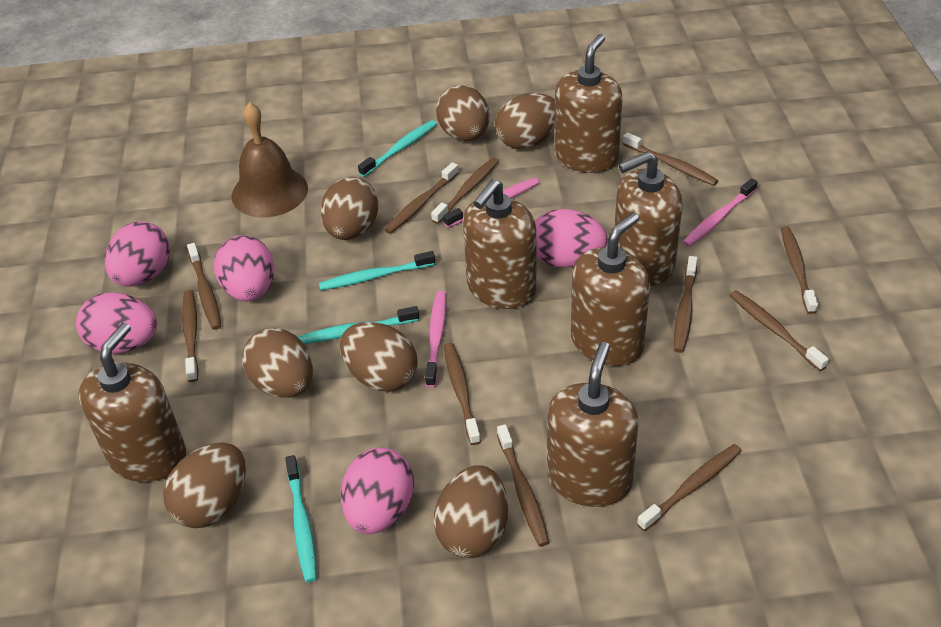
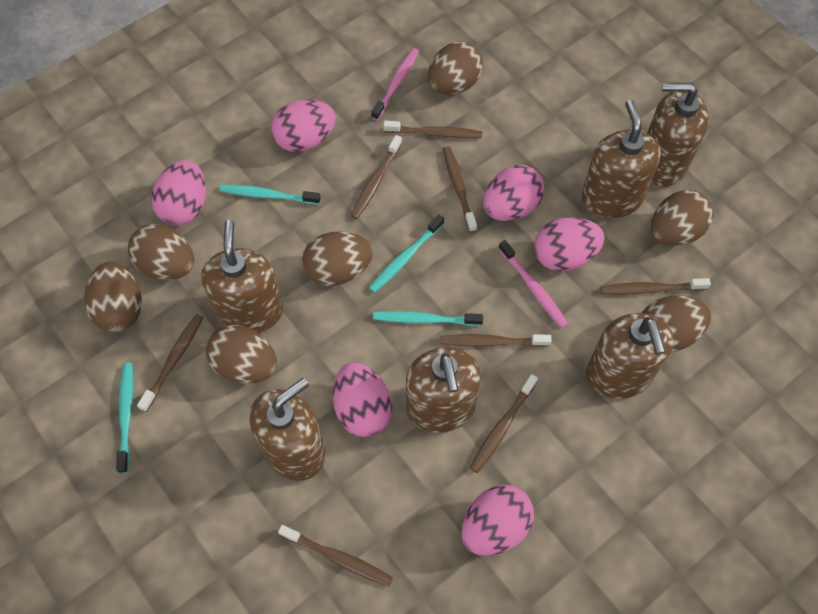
brown bell: [232,102,308,217] = 1 -> none = 0
brown toothbrush: [182,290,199,382] [187,243,221,330] [384,162,459,234] [431,157,499,224] [444,343,481,445] [497,424,549,546] [623,132,718,186] [637,444,741,531] [674,256,698,353] [730,290,829,371] [781,226,818,314] = 11 -> [137,314,203,412] [278,525,393,587] [351,135,402,219] [383,121,482,138] [439,334,552,347] [443,146,477,232] [470,374,538,473] [600,278,711,295] = 8
pink egg: [76,292,157,354] [105,221,170,287] [214,235,274,301] [341,448,414,534] [535,209,608,267] = 5 -> [151,160,206,225] [271,100,336,152] [333,363,393,437] [461,485,534,556] [483,165,544,221] [534,217,605,271] = 6
pink toothbrush: [425,291,446,387] [443,178,540,228] [683,178,758,247] = 3 -> [371,48,419,120] [498,240,568,328] = 2

